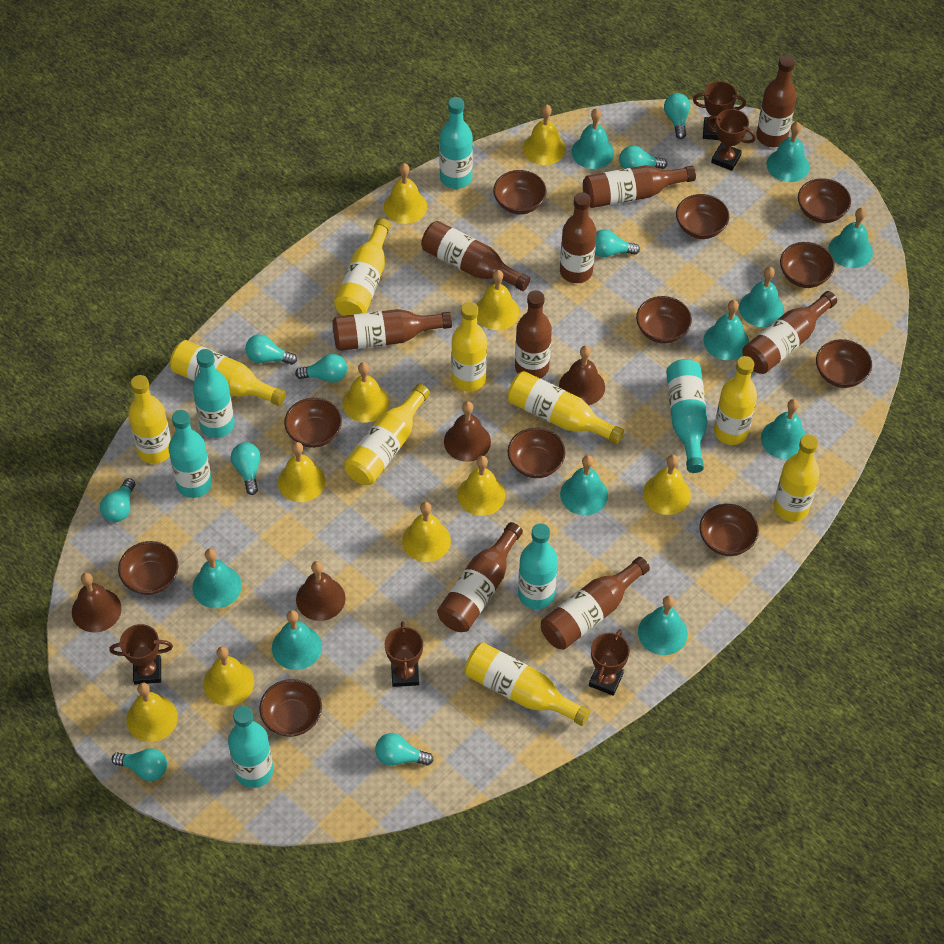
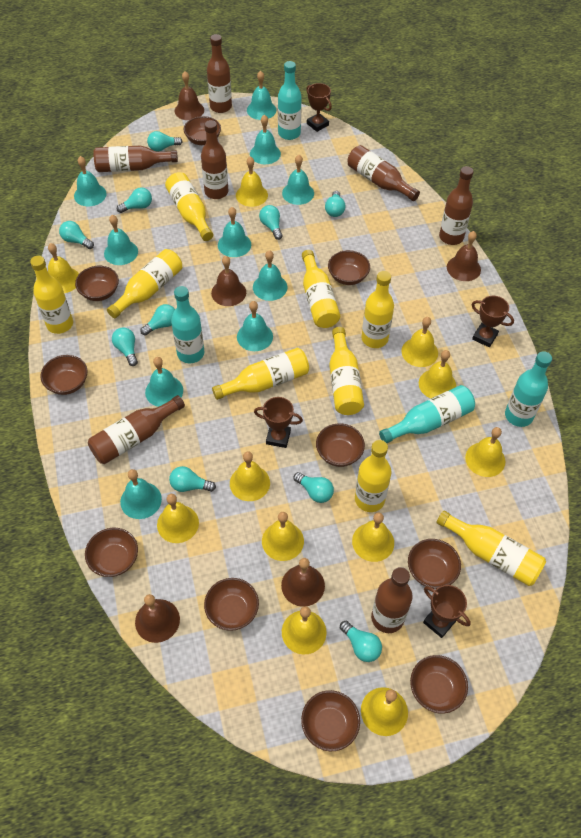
brown bell: [72,572,122,632] [296,561,346,621] [444,401,491,462] [559,346,605,405] = 4 -> [135,594,180,643] [175,71,204,120] [211,256,246,306] [281,558,325,607] [447,231,481,281] = 5
brown bottle: [332,309,452,351] [421,221,530,291] [437,522,523,632] [515,290,552,378] [541,557,650,650] [560,192,597,283] [583,165,696,208] [742,291,837,374] [756,55,797,147] = 9 -> [88,395,185,464] [93,145,178,172] [201,120,229,199] [207,34,232,113] [348,145,420,201] [371,567,413,633] [439,166,474,245] = 7
brown bowl: [118,541,178,595] [260,679,322,737] [284,398,342,448] [493,170,546,215] [508,427,565,478] [636,296,692,344] [676,194,729,239] [699,504,759,556] [780,242,835,288] [798,178,851,223] [816,339,872,388] = 11 -> [40,355,87,395] [75,266,119,301] [85,528,138,577] [184,116,221,145] [204,578,259,631] [301,690,360,751] [316,423,365,467] [328,250,370,285] [408,539,461,589] [410,655,468,714] = 10
brown trophy: [109,624,173,685] [385,621,423,687] [589,629,630,696] [693,81,746,140] [707,109,756,171] = 5 -> [254,397,303,448] [306,83,332,132] [423,585,471,638] [472,296,514,347] = 4
turquoise bottle: [169,410,212,498] [193,349,235,438] [228,706,273,788] [439,97,473,189] [518,523,558,609] [666,359,708,473] = 6 -> [171,286,204,363] [278,61,302,140] [379,385,475,443] [505,351,552,427] = 4
turquoise light bulb: [100,478,135,522] [112,748,167,781] [231,442,261,495] [245,334,297,365] [295,354,347,383] [375,733,434,766] [595,229,640,257] [619,145,667,169] [664,93,690,139] = 9 -> [59,221,94,249] [112,327,138,366] [117,188,152,213] [140,304,175,336] [147,131,183,152] [169,466,216,492] [259,205,283,240] [294,472,334,503] [325,191,346,217] [340,621,382,662] = 10
yellow bell: [126,683,178,742] [204,646,254,706] [278,442,325,502] [343,362,389,423] [384,163,427,224] [402,502,451,562] [458,456,505,516] [476,270,520,330] [523,105,566,165] [643,455,691,515] = 10 -> [48,243,79,293] [157,494,199,543] [230,451,270,501] [236,157,268,207] [262,512,304,561] [282,606,327,655] [352,512,394,562] [361,687,408,736] [401,317,438,367] [419,350,456,399] [465,427,505,477] = 11

